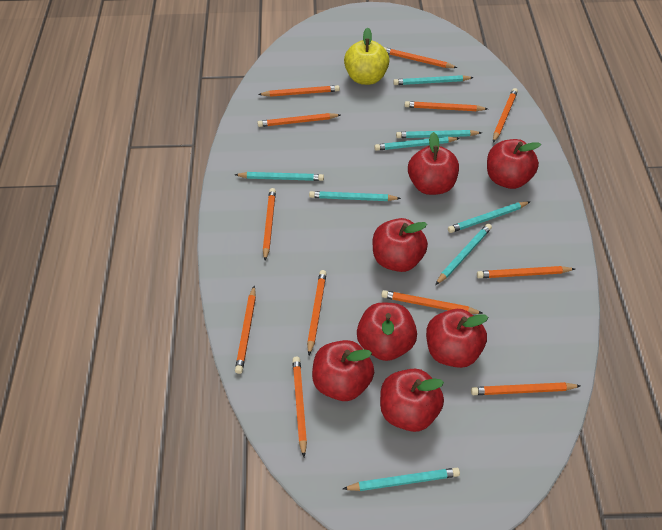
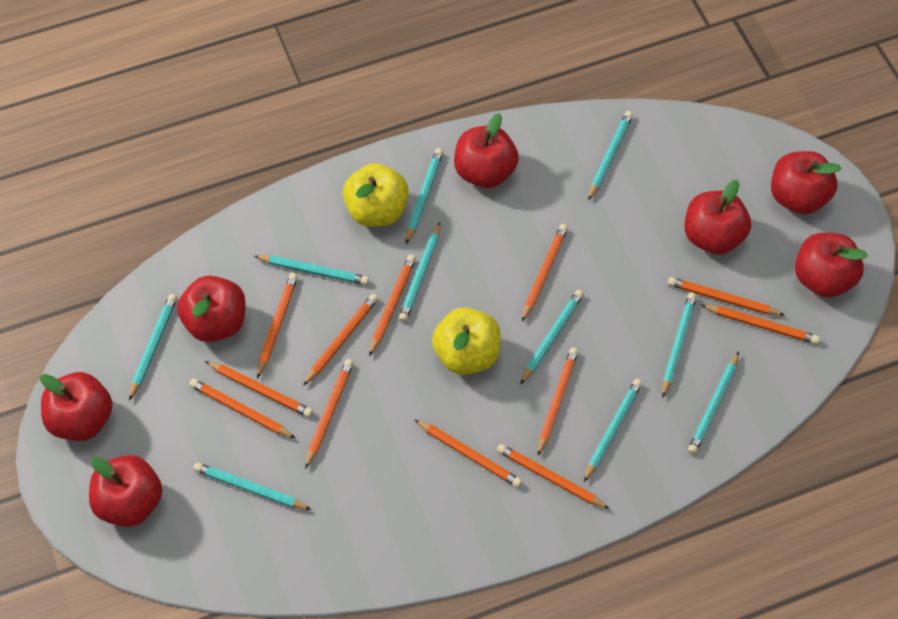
turquoise pencil: [235,172,324,181] [309,191,401,201] [343,468,460,491] [374,137,460,151] [393,75,474,85] [396,130,482,138] [435,223,492,285] [448,202,530,233] = 8 -> [129,294,177,401] [193,462,312,510] [254,255,369,285] [399,222,440,322] [406,148,443,244] [520,290,584,385] [584,379,642,482] [588,111,633,201] [662,293,697,398] [688,352,739,454] = 10
yellow apple: [344,28,390,85] = 1 -> [343,163,408,227] [432,307,501,375] = 2

